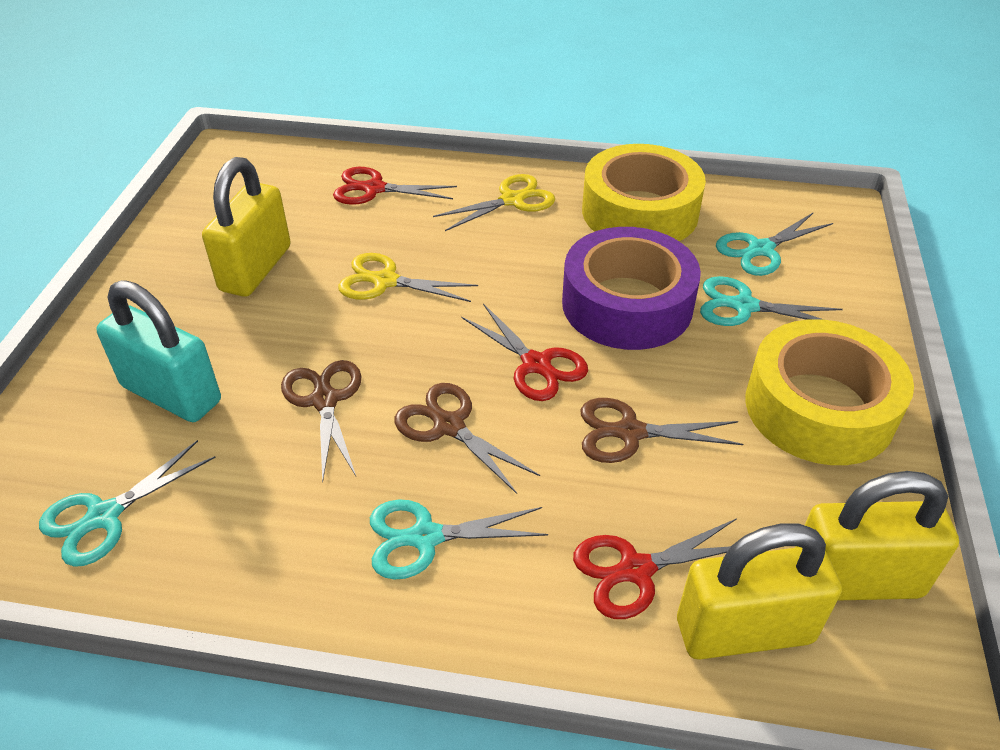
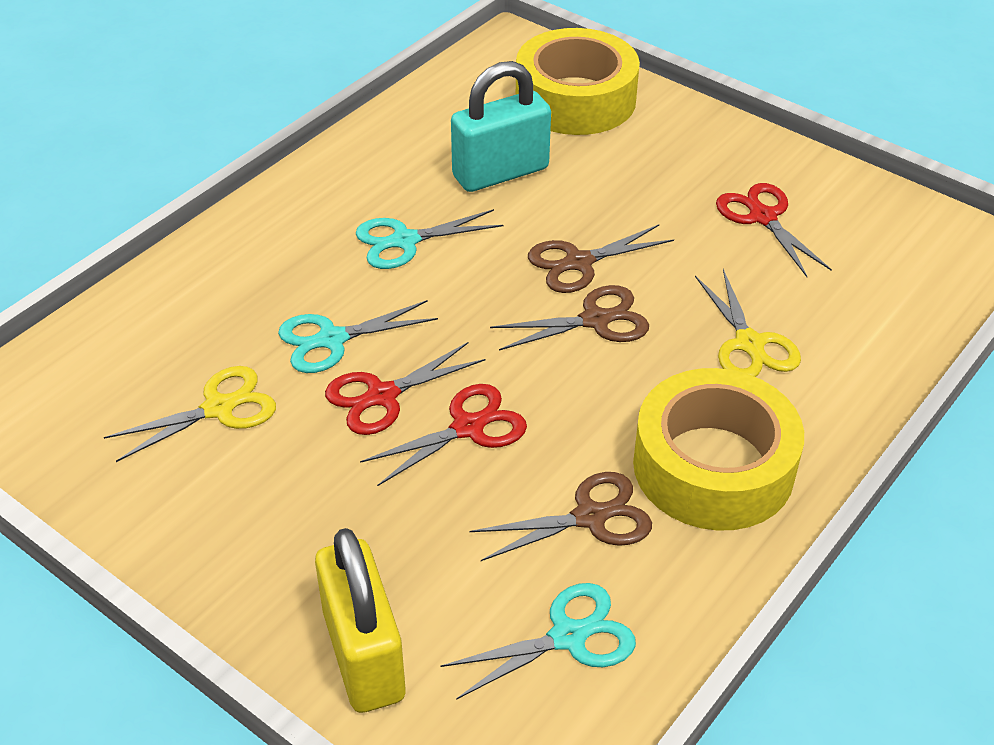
purple tape: [562,227,701,350] = 1 -> none = 0
turquoise scissors: [39,440,216,567] [370,499,548,580] [700,276,843,326] [716,212,833,276] = 4 -> [278,300,438,373] [356,209,504,269] [441,583,636,700] = 3
yellow padlock: [202,157,291,297] [677,523,842,660] [795,471,959,601] = 3 -> [315,528,405,713] = 1

